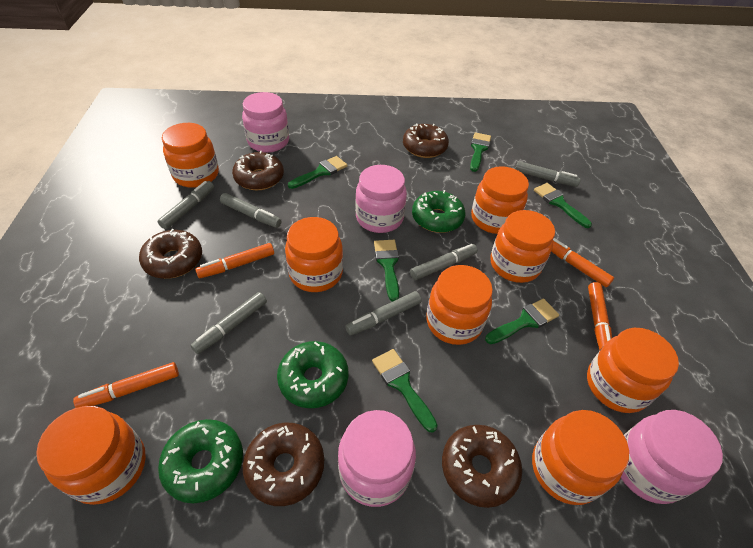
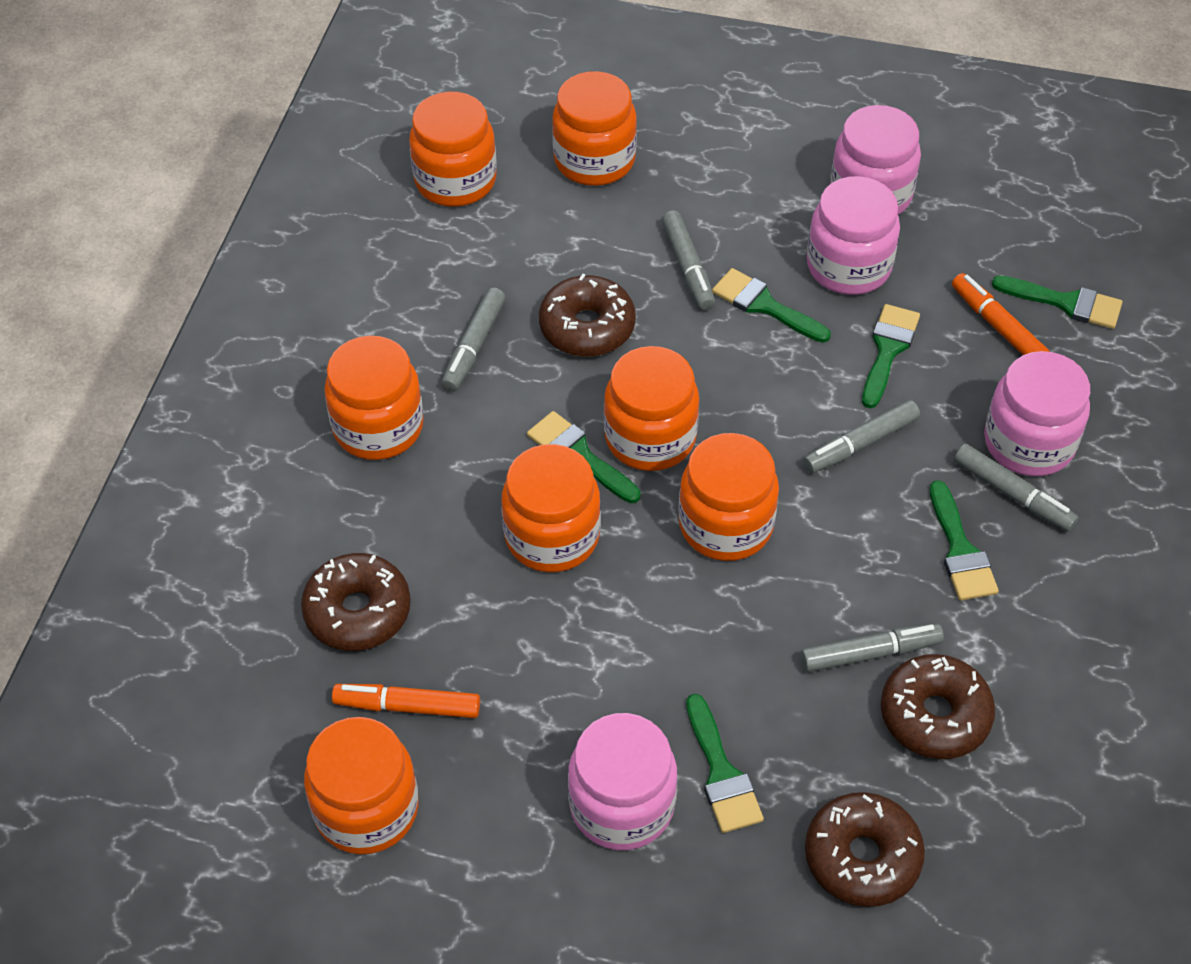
brown donut: [139,229,202,279] [232,151,284,190] [243,423,324,506] [403,124,449,158] [442,425,522,508] = 5 -> [301,553,411,651] [539,274,636,357] [805,792,925,907] [881,654,995,759] = 4
green donut: [158,419,243,503] [277,341,348,408] [412,190,465,233] = 3 -> none = 0
grey marker: [157,181,214,229] [190,292,267,354] [220,193,282,228] [345,291,422,335] [410,244,478,280] [515,161,581,187] = 6 -> [441,287,506,392] [661,210,715,311] [801,623,944,672] [803,400,920,474] [954,444,1079,532] = 5
orange jar: [36,406,146,505] [162,123,219,188] [285,217,343,292] [426,265,493,345] [471,166,529,234] [490,210,555,283] [532,410,629,505] [587,328,679,413] = 8 -> [304,717,419,855] [324,336,424,460] [409,92,497,207] [502,444,601,572] [552,71,637,186] [604,346,699,471] [678,433,779,561] = 7
orange marker: [73,362,179,408] [195,243,274,278] [551,238,614,287] [588,282,612,350] = 4 -> [332,684,480,718] [952,273,1050,355] = 2

